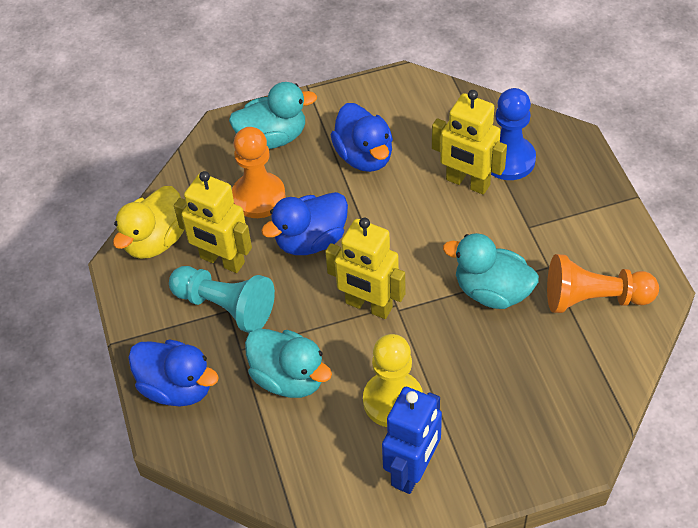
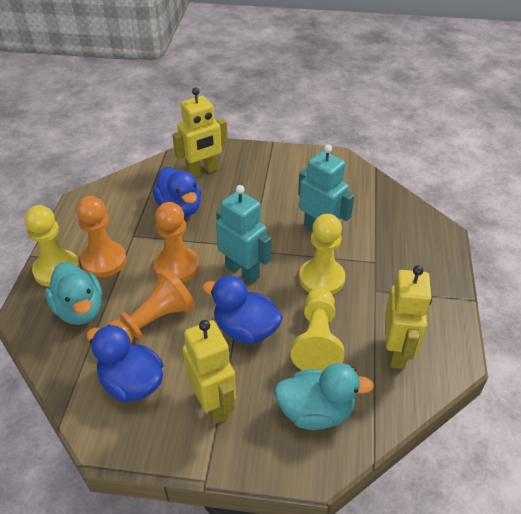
blue pawn: [491,88,536,180] = 1 -> none = 0
blue robot: [382,387,442,494] = 1 -> none = 0
orange pawn: [232,127,286,218] [547,254,659,313] = 2 -> [76,196,127,277] [108,269,195,344] [154,202,199,283] = 3
turquoise duck: [229,82,317,149] [245,328,332,398] [443,233,539,309] = 3 -> [45,262,102,325] [274,363,374,430] = 2
turquoise pawn: [169,266,275,333] = 1 -> none = 0
turquoise robot: none = 0 -> [216,185,271,284] [298,144,354,231] = 2
yellow duck: [113,186,184,259] = 1 -> none = 0
yellow pawn: [363,334,423,427] = 1 -> [25,205,80,287] [291,288,344,371] [299,214,345,295] = 3

